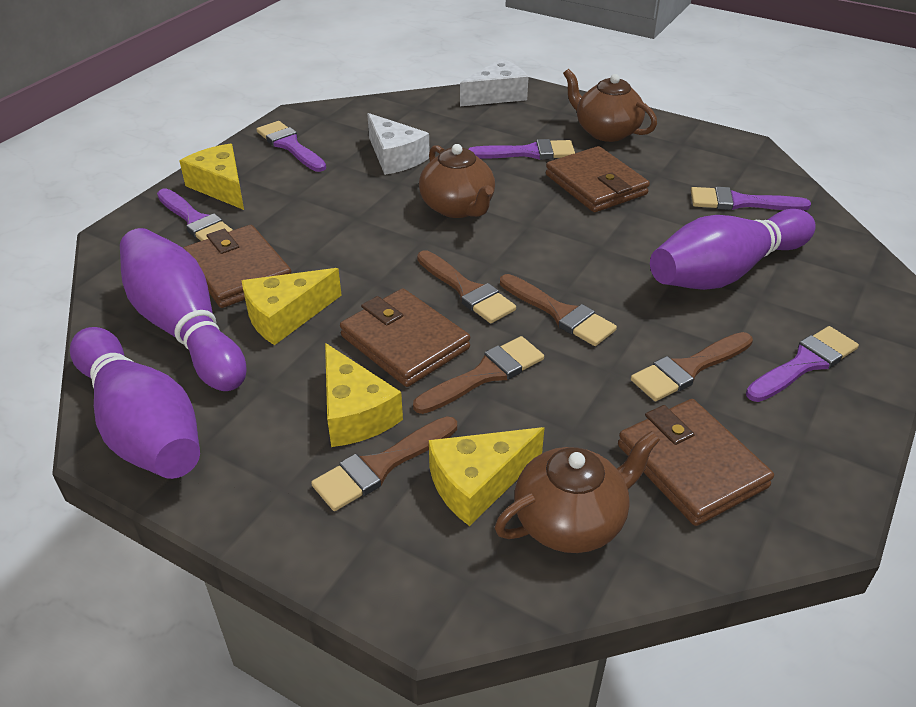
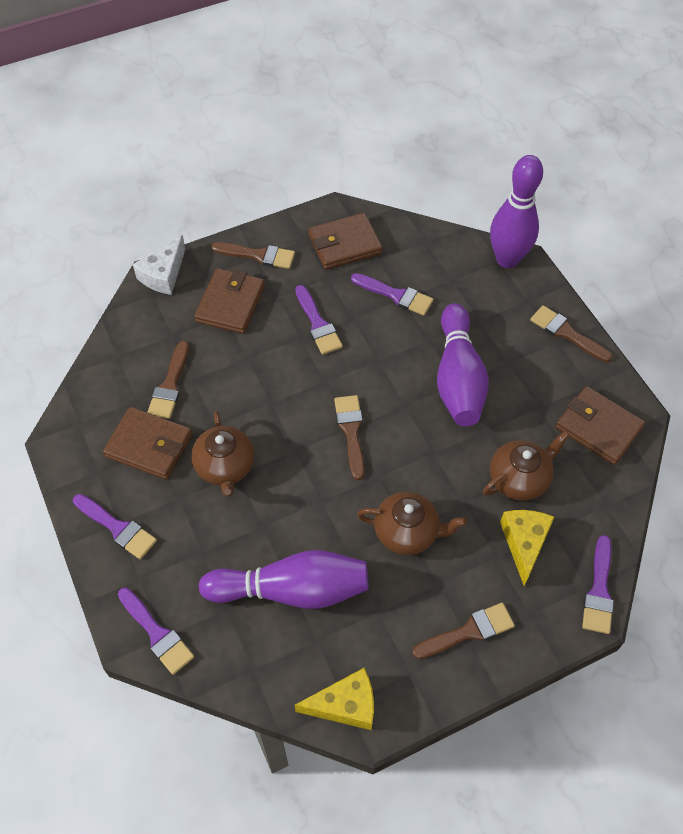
white cheese: [367,113,429,175] [460,59,528,106] = 2 -> [133,235,185,295] = 1
yellow cheese: [180,144,244,210] [242,268,342,345] [325,343,403,447] [429,427,545,526] = 4 -> [295,668,374,730] [500,510,554,586] = 2

